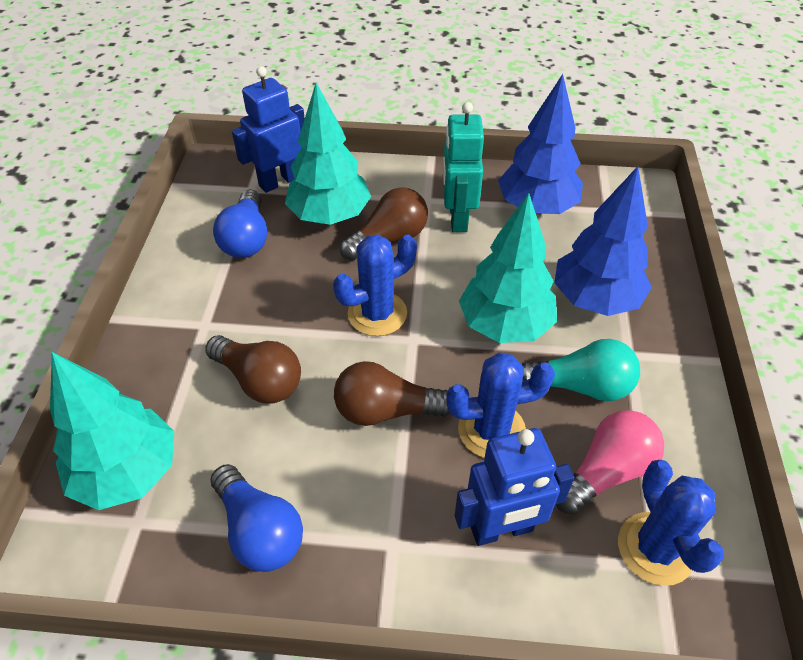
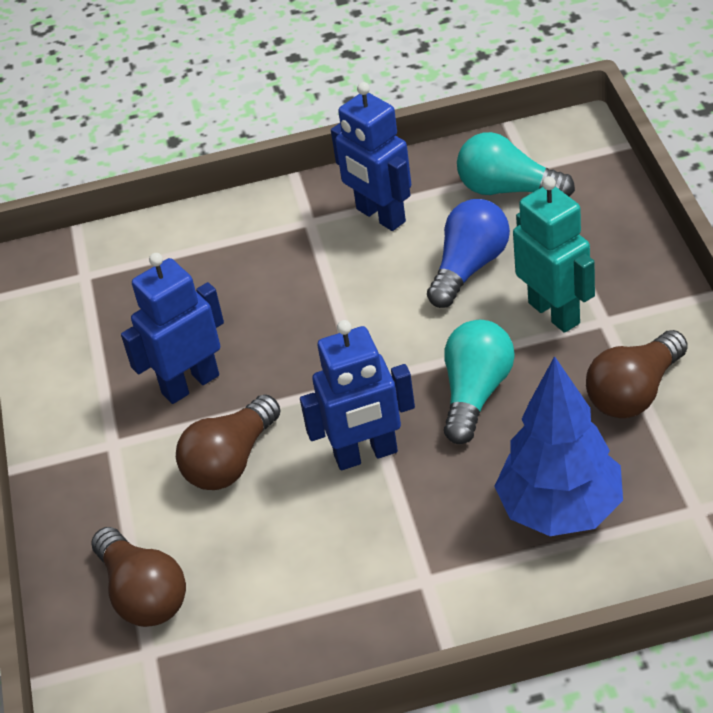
blue cactus: [333,235,417,336] [446,353,555,458] [618,460,724,586] = 3 -> none = 0
blue light bulb: [210,464,303,572] [213,190,267,258] = 2 -> [427,199,510,308] = 1
blue robot: [232,66,305,193] [455,428,574,546] = 2 -> [121,253,224,404] [300,320,415,470] [331,82,411,231] = 3
blue tree: [498,74,583,214] [554,166,652,316] = 2 -> [494,356,623,536] = 1
pink light bulb: [556,410,665,515] = 1 -> none = 0
turquoise light bulb: [522,339,640,401] = 1 -> [444,320,514,444] [457,132,575,197] = 2
turquoise tree: [50,352,174,510] [285,83,371,225] [459,193,557,343] = 3 -> none = 0

